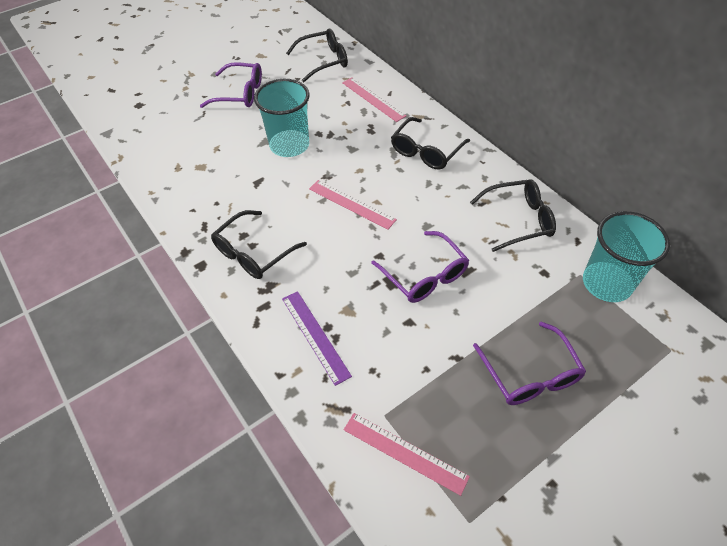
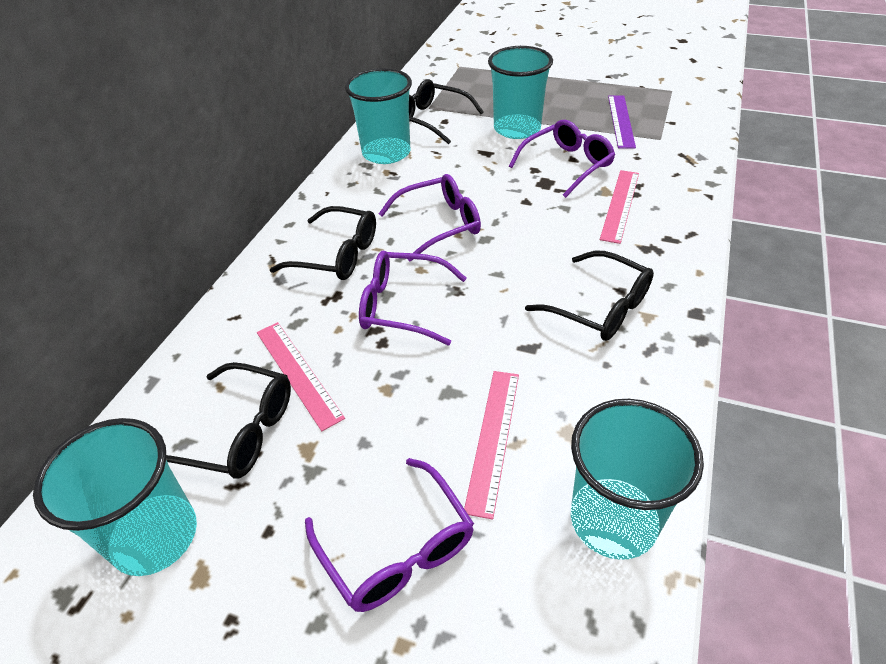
purple glasses: [200,62,262,108] [371,231,469,303] [473,322,586,405] = 3 -> [305,458,474,612] [359,251,467,345] [379,174,481,262] [509,120,615,198] = 4
turquoise cup: [254,79,310,157] [583,211,670,302] = 2 -> [33,418,197,576] [345,68,412,164] [488,46,553,139] [571,399,704,560] = 4

